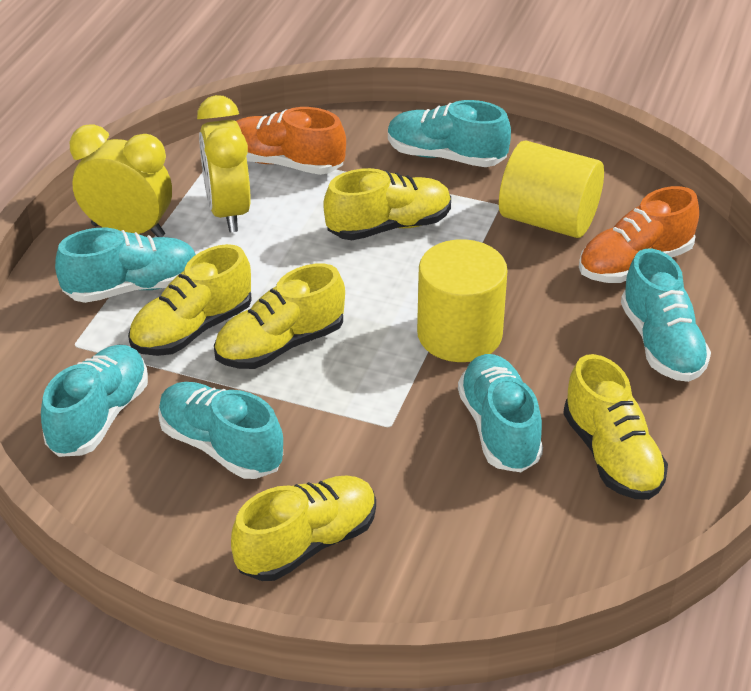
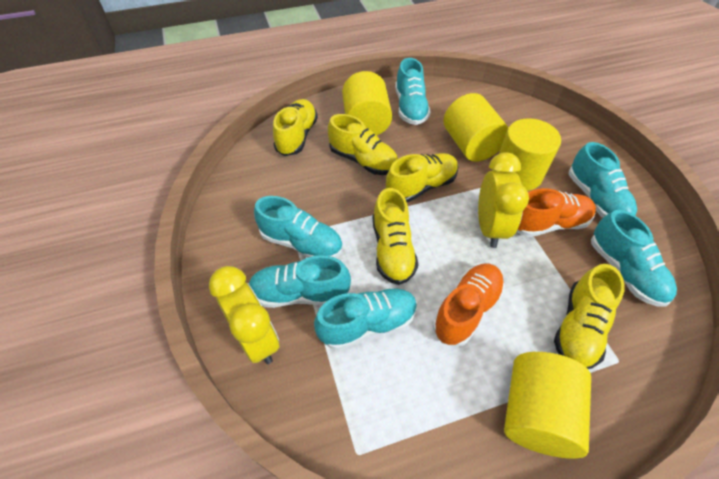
yellow cylinder: [417,239,508,362] [499,140,604,238] = 2 -> [342,71,392,136] [444,93,509,162] [499,118,561,191] [504,352,591,459] = 4

